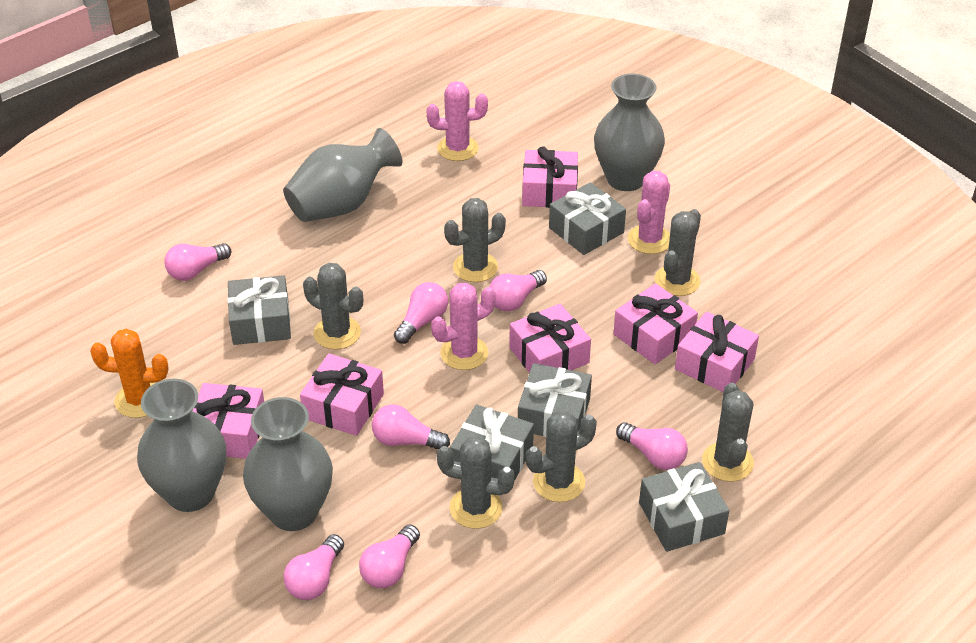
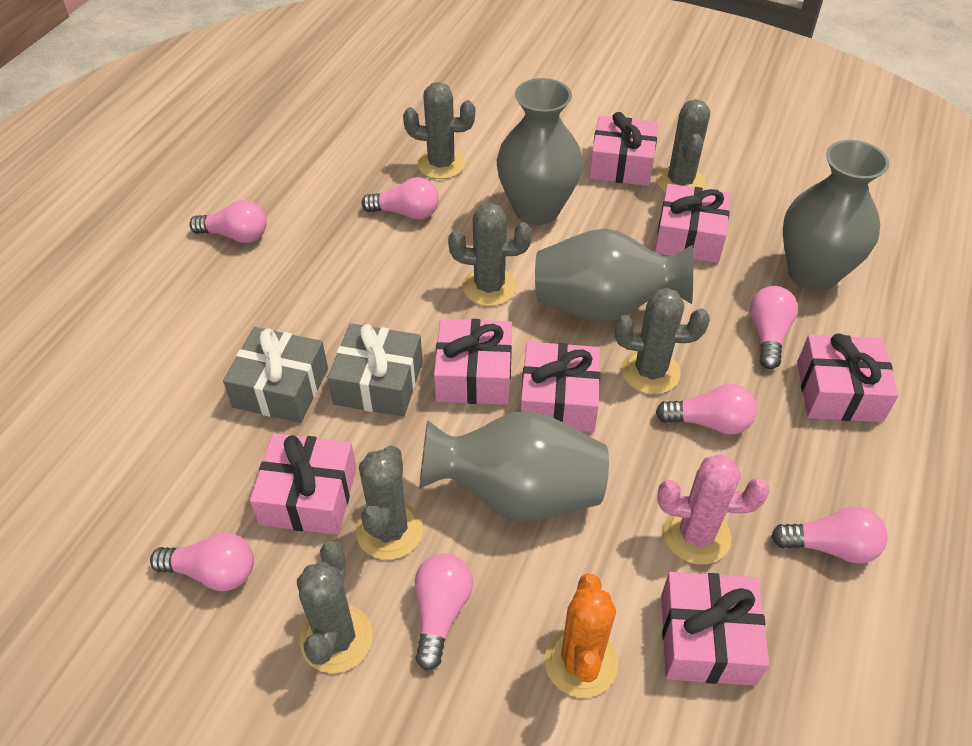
grey gift: [227,275,291,345] [450,404,534,481] [518,363,592,437] [549,182,626,255] [639,462,729,552] = 5 -> [223,327,328,423] [327,323,423,417] = 2
pink cactus: [427,81,488,161] [431,283,496,370] [628,171,670,254] = 3 -> [657,454,770,565] = 1
pink gift: [193,383,264,459] [300,353,384,436] [509,304,591,373] [522,146,578,208] [613,283,698,364] [675,312,759,392] = 6 -> [250,433,357,535] [434,319,512,405] [521,342,600,432] [589,112,658,186] [655,184,731,263] [661,572,769,686] [797,333,899,422] = 7

